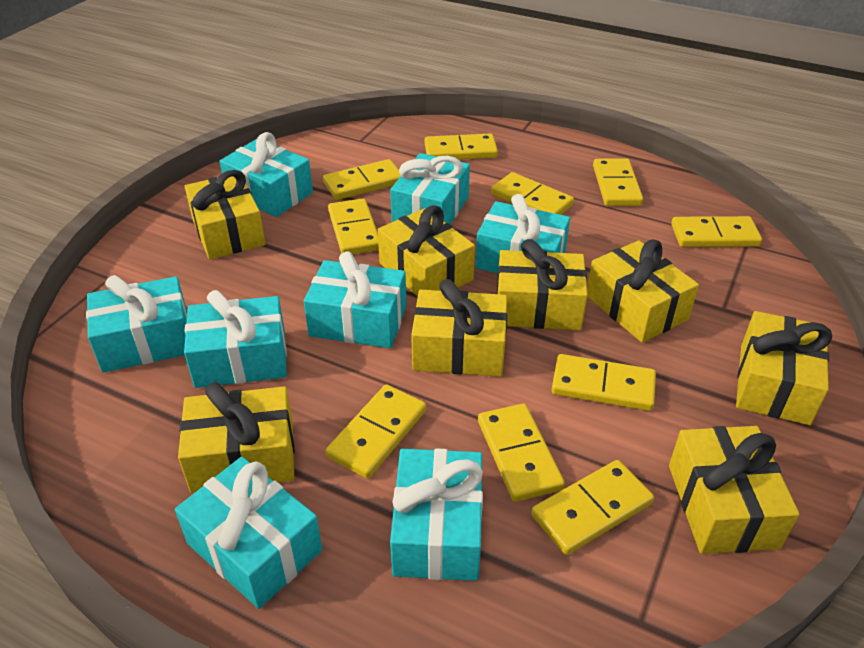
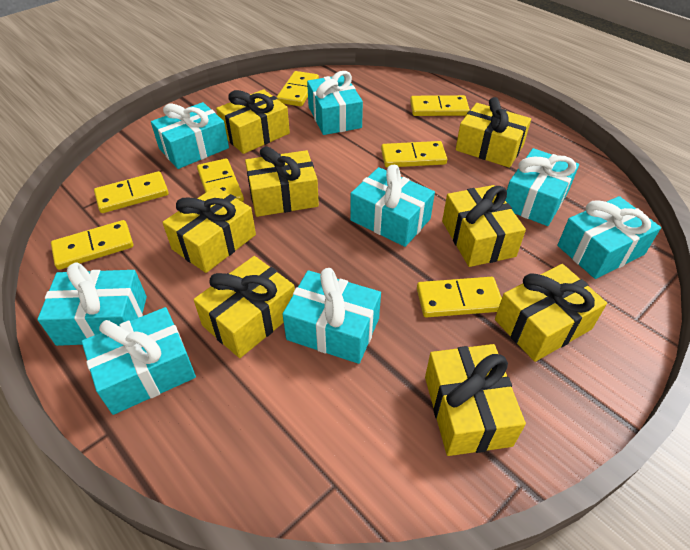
yellow domino: [323,159,401,200] [326,384,426,479] [328,198,379,254] [425,133,498,160] [478,404,565,502] [491,172,574,215] [531,460,654,555] [552,354,656,411] [593,158,643,206] [671,216,762,247] = 10 -> [51,220,133,270] [94,171,169,213] [197,158,244,202] [276,71,319,107] [381,141,447,168] [410,95,470,116] [417,277,502,317] = 7

